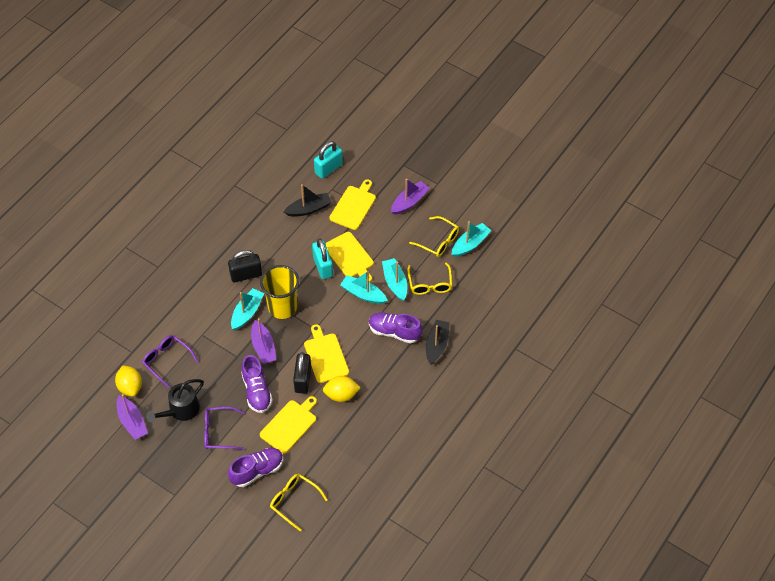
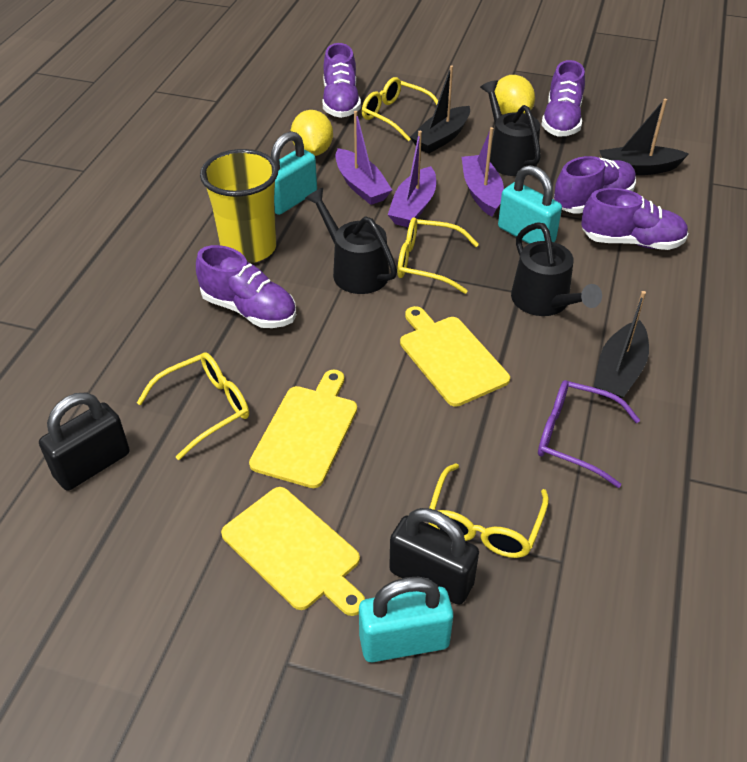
black boat: [284,184,332,217] [426,319,450,364] = 2 -> [410,65,470,154] [594,291,649,400] [599,99,689,175] = 3
black watering can: [146,379,204,423] = 1 -> [305,188,397,294] [480,80,541,176] [511,222,602,316] = 3
purple glasses: [142,335,198,388] [204,407,244,450] = 2 -> [538,380,640,488] = 1
purple shoe: [228,448,283,487] [241,355,273,413] [369,313,422,343] = 3 -> [196,245,296,328] [323,43,361,118] [541,60,585,137] [553,156,636,214] [581,188,689,250] = 5
turquoise boat: [231,288,264,330] [340,271,388,304] [382,258,407,301] [452,221,491,257] = 4 -> none = 0
turquoise padlock: [312,239,333,279] [314,141,343,179] = 2 -> [271,131,317,215] [359,577,454,662] [498,165,562,244] = 3
yellow cutting board: [260,396,317,454] [304,324,349,383] [325,232,374,282] [329,179,376,230] = 4 -> [221,487,365,616] [249,370,357,488] [400,306,510,407] = 3
yellow glasses: [270,474,328,531] [407,262,452,295] [409,216,459,257] = 3 -> [137,352,249,460] [362,77,438,141] [397,217,479,294] [428,463,549,558] = 4

